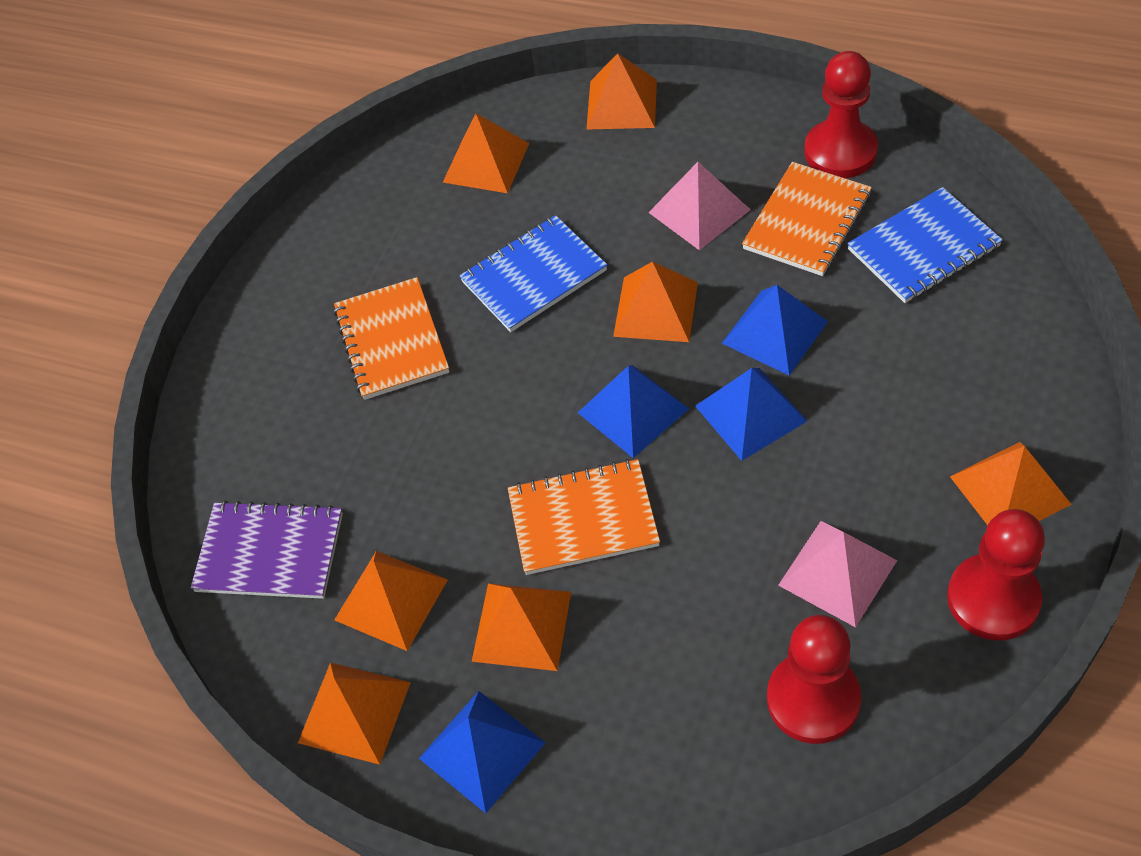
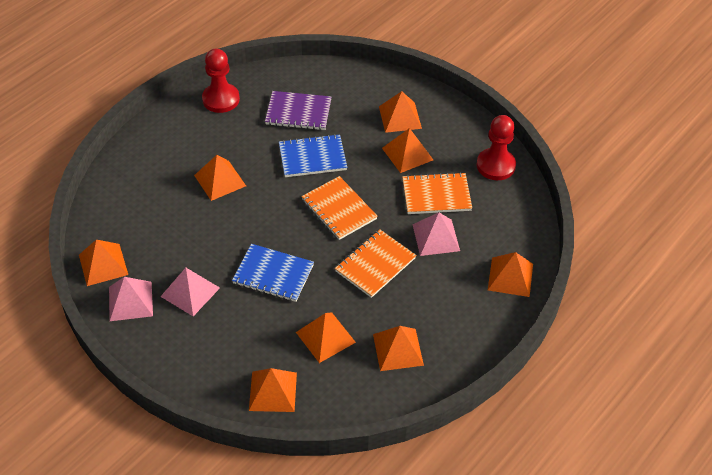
blue pyramid: [419,691,545,813] [578,365,689,458] [695,368,807,461] [722,285,828,376] = 4 -> none = 0
orange pyramid: [298,663,411,765] [334,551,448,651] [442,114,529,193] [472,584,571,671] [586,53,657,130] [613,261,698,342] [950,442,1072,525] = 7 -> [79,240,128,286] [194,155,246,201] [249,368,297,412] [296,312,356,363] [373,326,424,371] [379,91,422,133] [382,128,433,173] [488,252,533,297] = 8
pink pyramid: [648,162,750,250] [778,521,897,627] = 2 -> [109,277,153,321] [160,268,220,316] [412,212,460,256] = 3
red pawn: [767,615,861,744] [804,51,878,178] [947,509,1045,641] = 3 -> [202,48,240,113] [477,115,516,180] = 2

